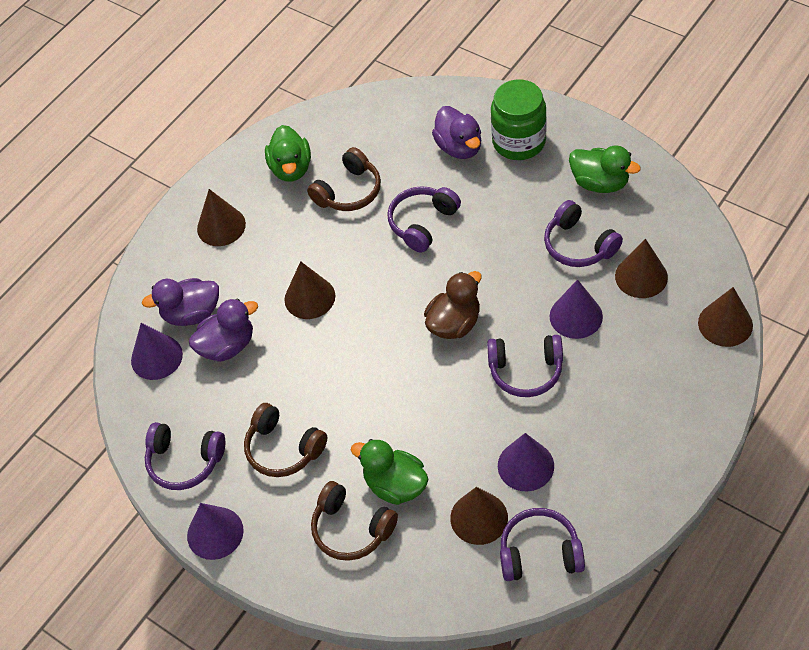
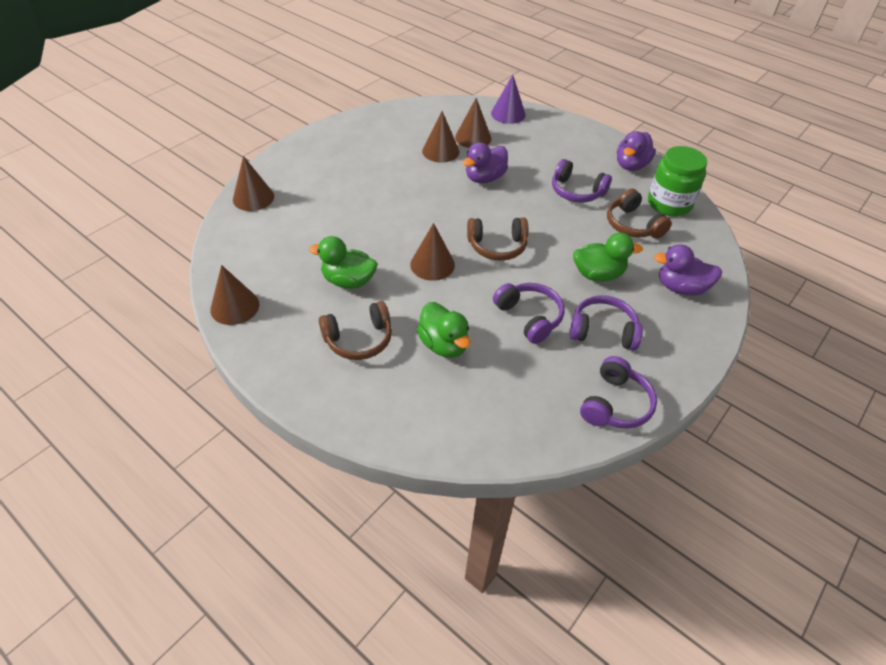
brown duck: [424,271,482,339] = 1 -> none = 0
purple cone: [131,323,183,380] [187,503,244,560] [498,433,554,491] [550,279,603,339] = 4 -> [491,75,526,124] = 1
purple headphones: [145,422,225,490] [387,186,461,253] [487,335,563,397] [500,508,585,581] [544,200,623,267] = 5 -> [493,283,565,344] [552,159,612,203] [570,295,643,350] [580,356,657,429] = 4

